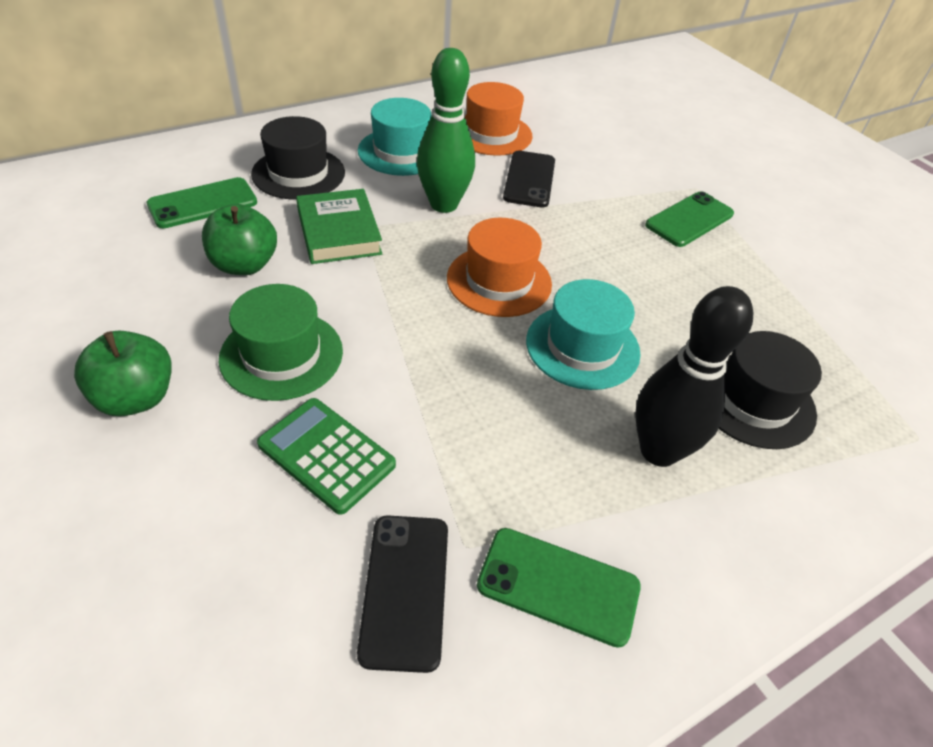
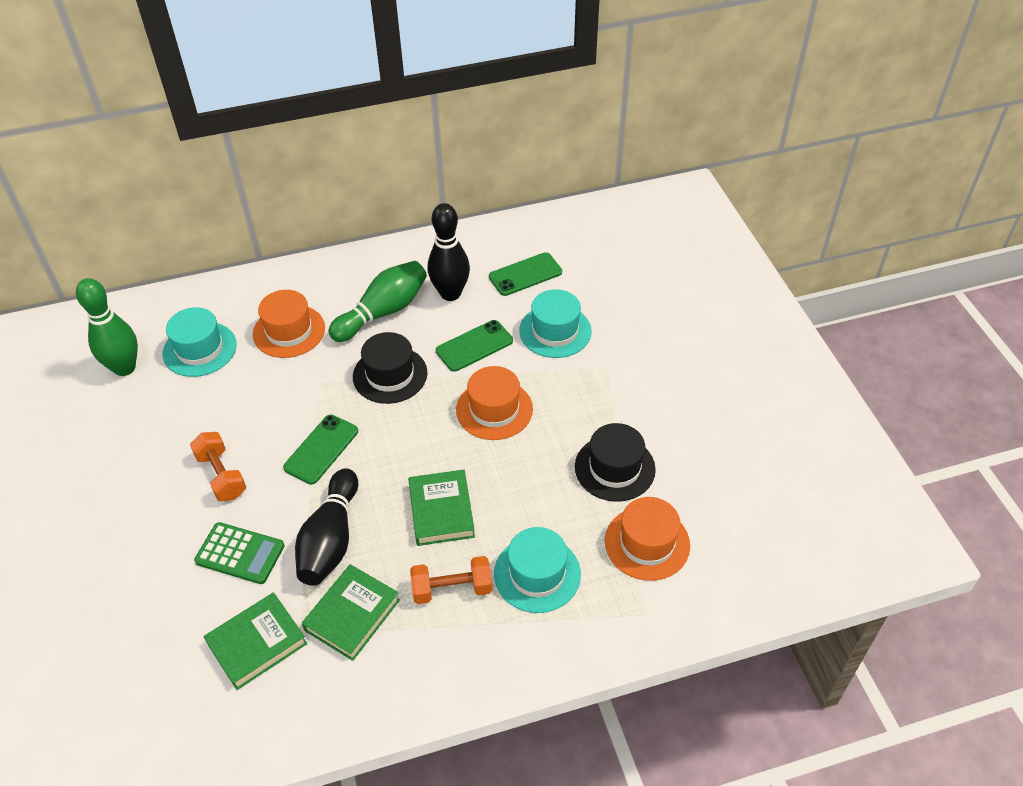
black bowling pin: [635,286,754,467] = 1 -> [295,468,358,586] [428,203,470,301] = 2
black phone: [357,515,448,673] [503,151,555,207] = 2 -> none = 0
green apple: [74,330,171,416] [202,204,277,275] = 2 -> none = 0
green book: [296,189,382,264] = 1 -> [204,592,307,690] [302,564,400,661] [408,470,475,546] = 3
green bowling pin: [417,48,475,213] = 1 -> [76,278,138,376] [329,261,427,342] = 2
green hat: [219,284,343,401] = 1 -> none = 0
orange dumbbell: none = 0 -> [190,432,246,501] [410,556,492,604] = 2
orange hat: [447,218,552,317] [465,82,533,156] = 2 -> [253,290,325,358] [456,366,533,440] [605,497,690,581] = 3
turquoise hat: [358,98,431,176] [526,279,641,390] = 2 -> [163,307,237,377] [494,527,581,613] [519,289,592,358] = 3

